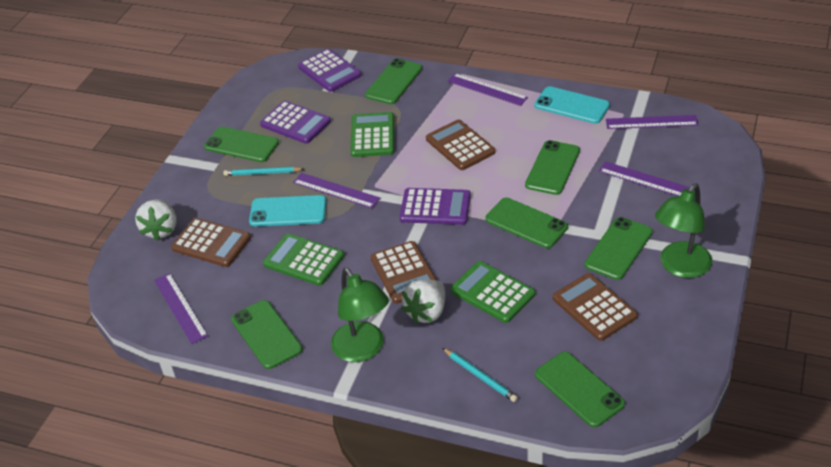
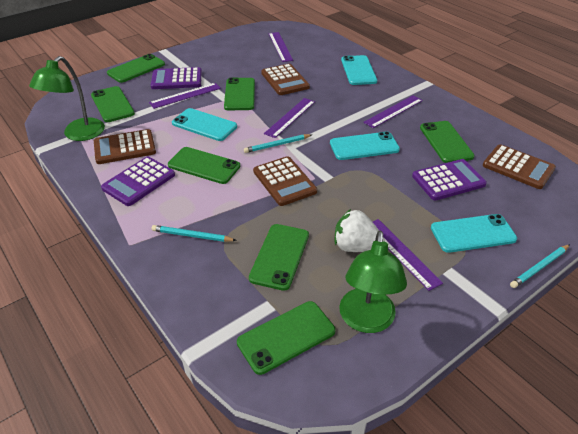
green calculator: [263,233,344,286] [350,112,394,157] [450,261,535,323] = 3 -> none = 0
turquoise pencil: [223,167,304,176] [442,348,518,402] = 2 -> [151,225,237,242] [244,134,312,153] [510,244,570,288] = 3
turquoise phone: [249,195,327,227] [534,86,610,124] = 2 -> [172,108,237,141] [330,131,400,160] [341,55,377,85] [431,214,517,253] = 4
white strawberry: [135,199,177,241] [401,279,445,324] = 2 -> [334,209,385,252] = 1

